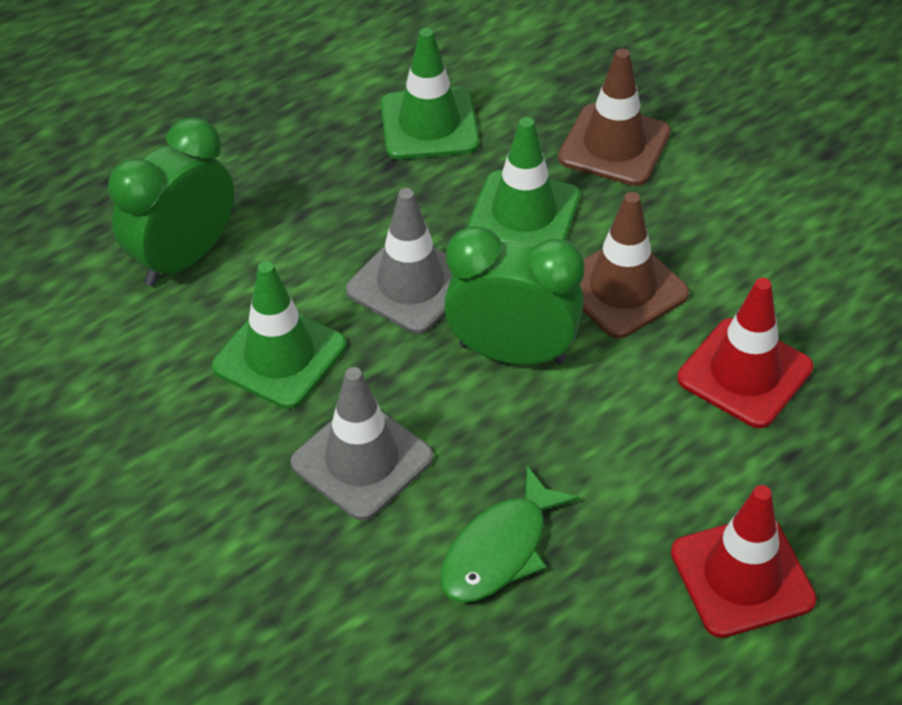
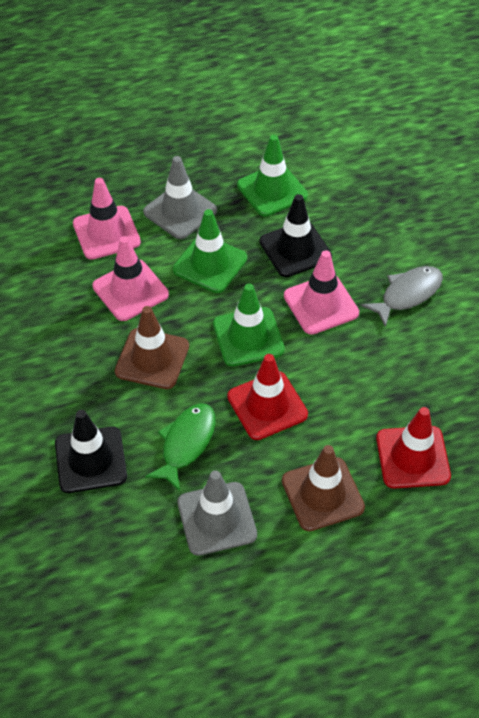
black traffic cone: none = 0 -> [55,410,127,493] [260,194,332,277] = 2
green clock: [108,117,234,286] [444,226,584,365] = 2 -> none = 0
grey fish: none = 0 -> [361,266,443,327] = 1
pink traffic cone: none = 0 -> [73,178,141,260] [92,236,169,321] [284,250,359,335] = 3

